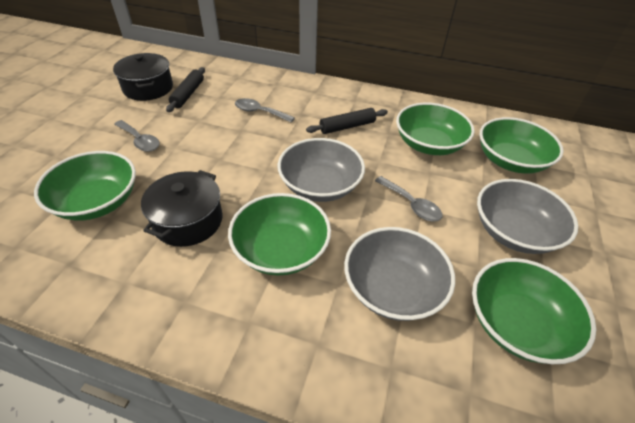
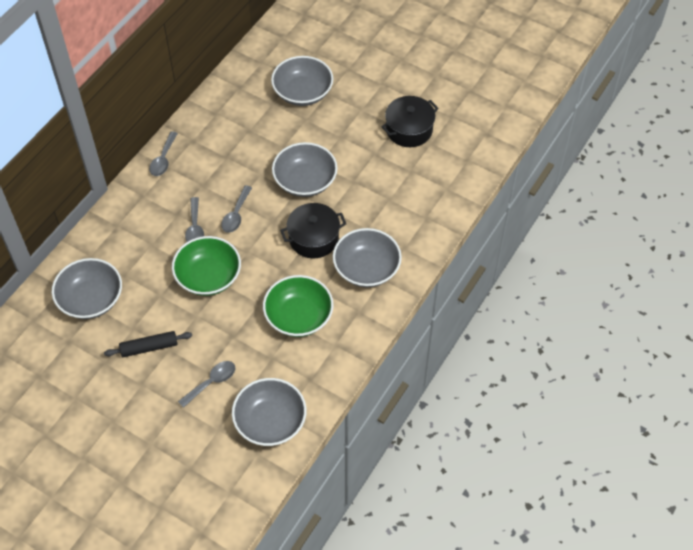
black rolling pin: [166,67,205,112] [306,108,388,134] = 2 -> [104,331,192,357] = 1
green bowl: [34,151,136,221] [228,193,331,276] [396,103,475,155] [472,258,596,364] [479,117,564,174] = 5 -> [172,236,241,296] [263,275,334,337] = 2
grey bowl: [278,138,365,202] [344,227,455,321] [477,179,578,254] = 3 -> [52,258,122,319] [232,378,307,446] [271,56,333,106] [272,142,338,197] [333,228,402,287] = 5
grey spoon: [114,120,160,152] [235,98,295,123] [375,176,443,221] = 3 -> [149,132,178,176] [178,361,235,408] [185,197,204,242] [221,185,252,233] = 4

